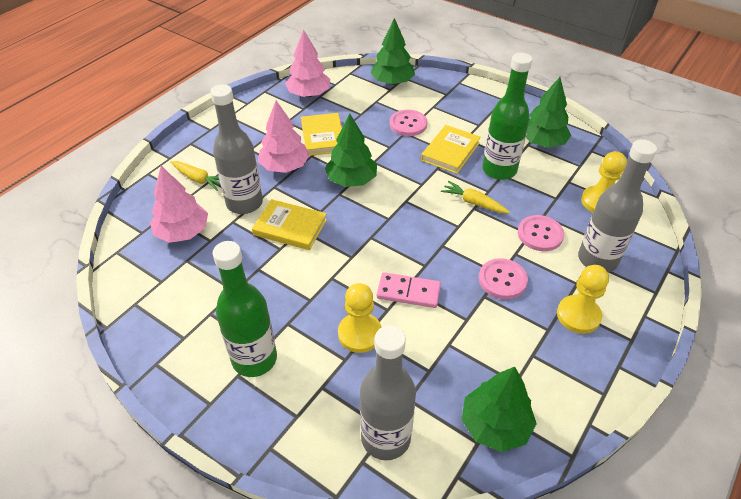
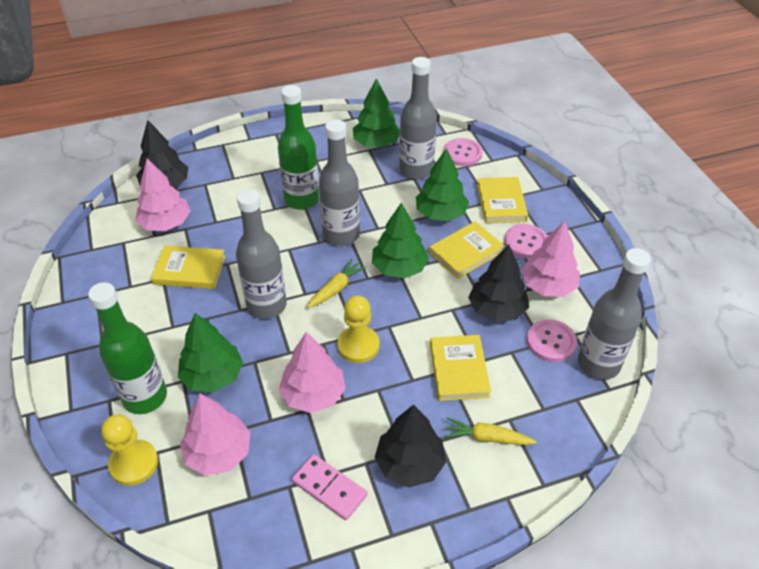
black tree: none = 0 -> [136,120,188,188] [375,404,446,487] [468,245,529,322] = 3
grey bottle: [210,84,263,214] [360,325,416,460] [578,139,657,272] = 3 -> [236,189,287,319] [319,119,360,246] [399,57,437,180] [578,248,651,380] = 4
pink tree: [150,166,208,243] [258,101,310,173] [285,30,330,97] = 3 -> [135,158,191,231] [180,393,251,476] [279,332,346,413] [521,221,580,297] = 4
yellow book: [252,199,327,250] [301,113,342,156] [421,125,481,174] = 3 -> [151,246,226,289] [429,221,505,279] [430,335,491,401] [477,177,528,223] = 4
yellow pawn: [338,283,382,353] [557,265,609,334] [581,151,627,212] = 3 -> [102,414,158,486] [337,295,380,363] = 2

